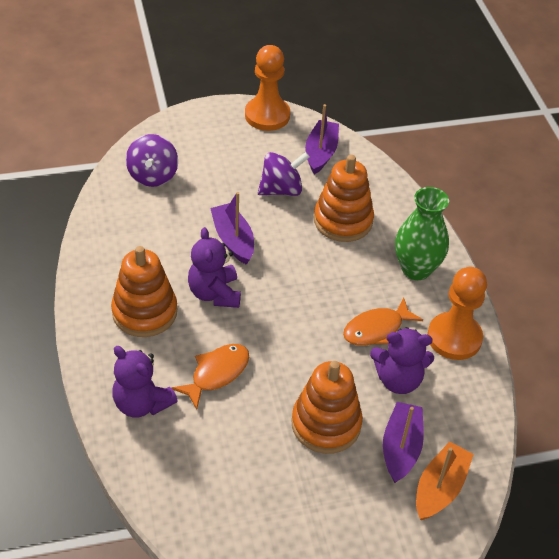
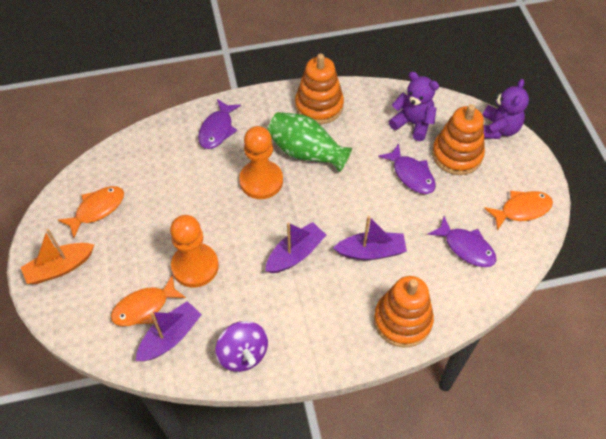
orange fish: [172,344,249,410] [343,297,423,346] = 2 -> [58,186,124,238] [111,274,186,326] [484,191,553,231] = 3
purple fish: none = 0 -> [198,99,241,149] [378,143,436,194] [427,216,497,267] = 3
purple spinning top: [126,134,178,187] [258,152,309,196] = 2 -> [215,321,268,372] = 1
purple teddy bear: [112,346,178,418] [188,227,241,308] [370,327,434,394] = 3 -> [389,72,439,141] [483,79,529,139] = 2

